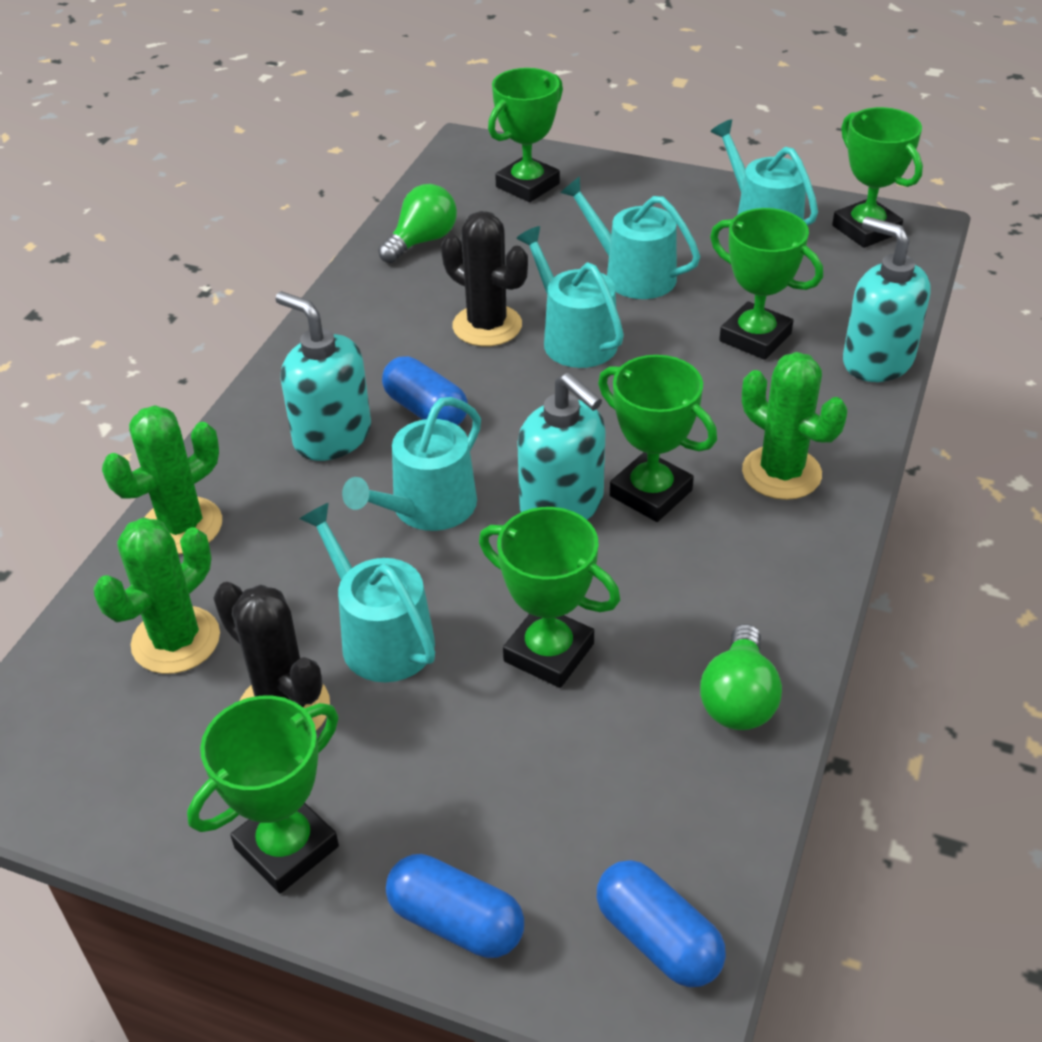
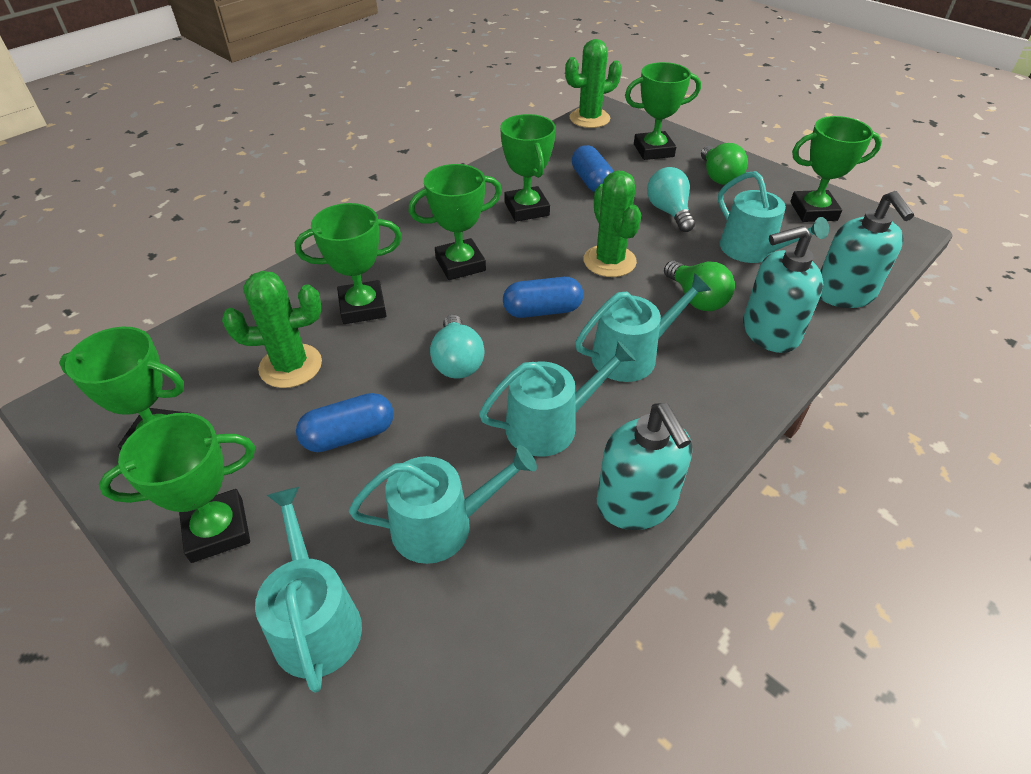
black cactus: [213,582,330,730] [441,211,528,346] = 2 -> none = 0
green trophy: [187,696,339,894] [479,507,620,688] [488,68,563,202] [598,355,717,522] [710,208,823,360] [832,107,923,248] = 6 -> [59,327,187,450] [99,413,255,563] [295,203,402,324] [409,164,502,280] [500,114,556,222] [625,62,701,160] [790,116,882,222] = 7
turquoise light bulb: none = 0 -> [430,315,484,378] [647,167,695,232] = 2

